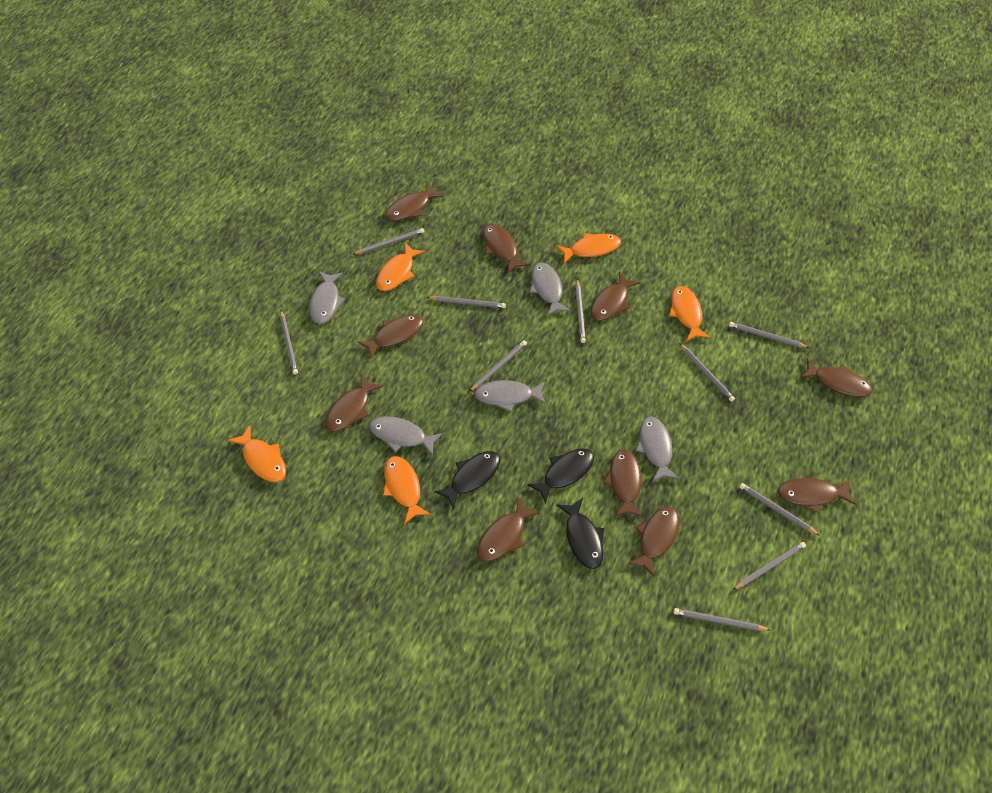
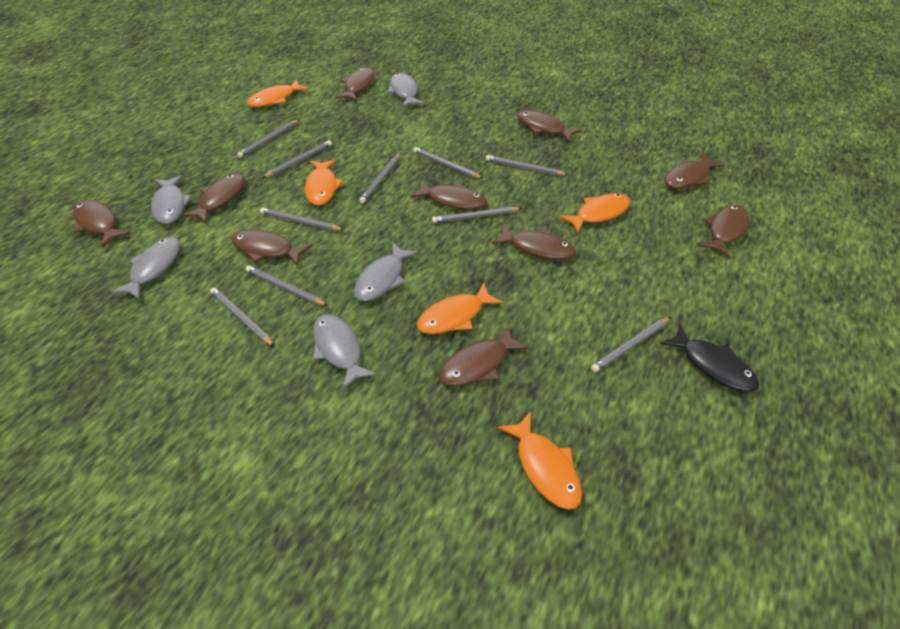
black fish: [434,451,500,510] [527,448,594,504] [556,498,604,569] = 3 -> [660,324,759,392] = 1

